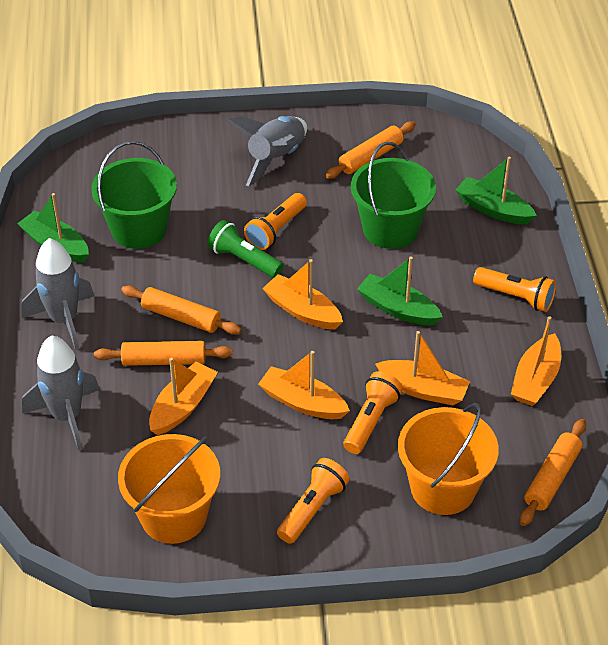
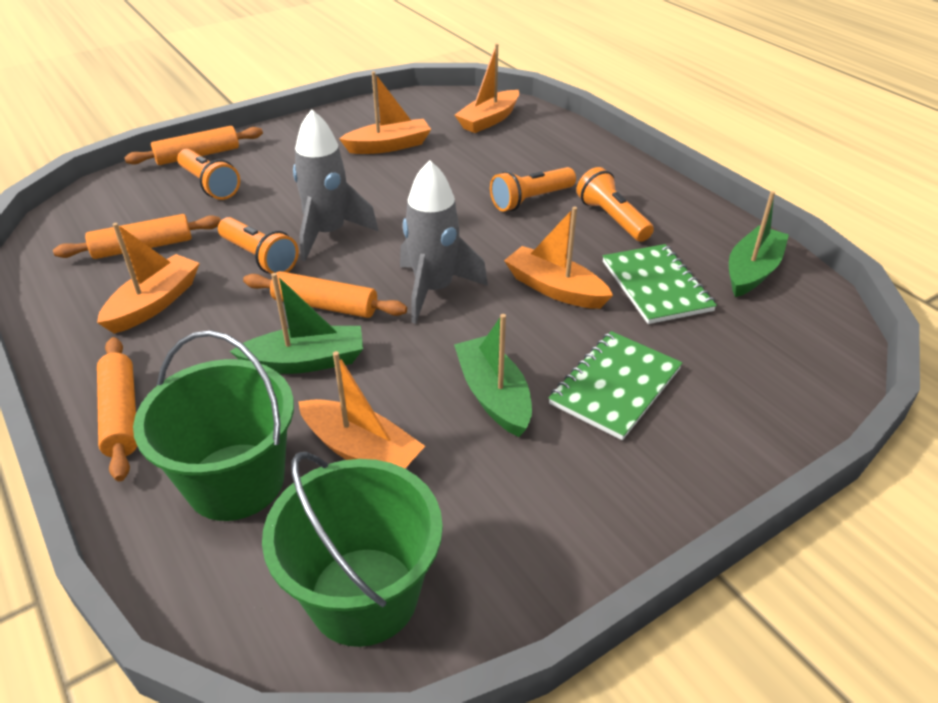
green flashlight: [207,220,284,278] = 1 -> none = 0
green notebook: none = 0 -> [549,331,682,440] [603,244,717,324] = 2
grey rocket: [21,238,94,350] [22,335,100,451] [227,116,307,186] = 3 -> [293,109,379,261] [400,160,488,324] = 2
orange bucket: [118,434,220,544] [398,403,499,515] = 2 -> none = 0

